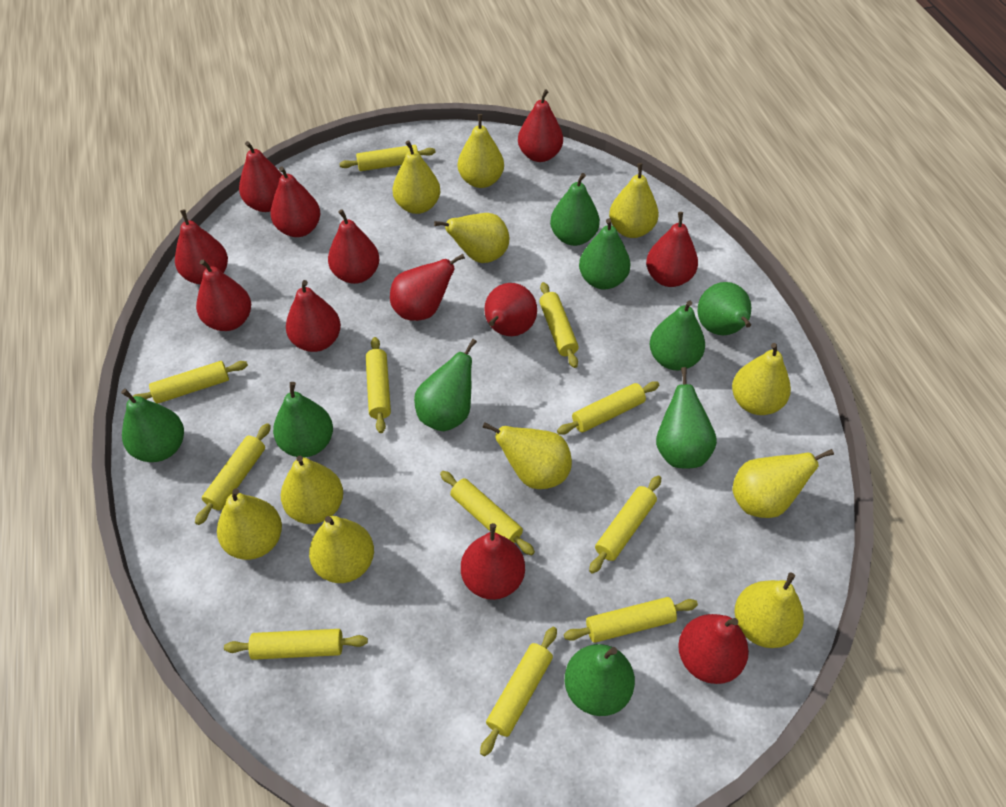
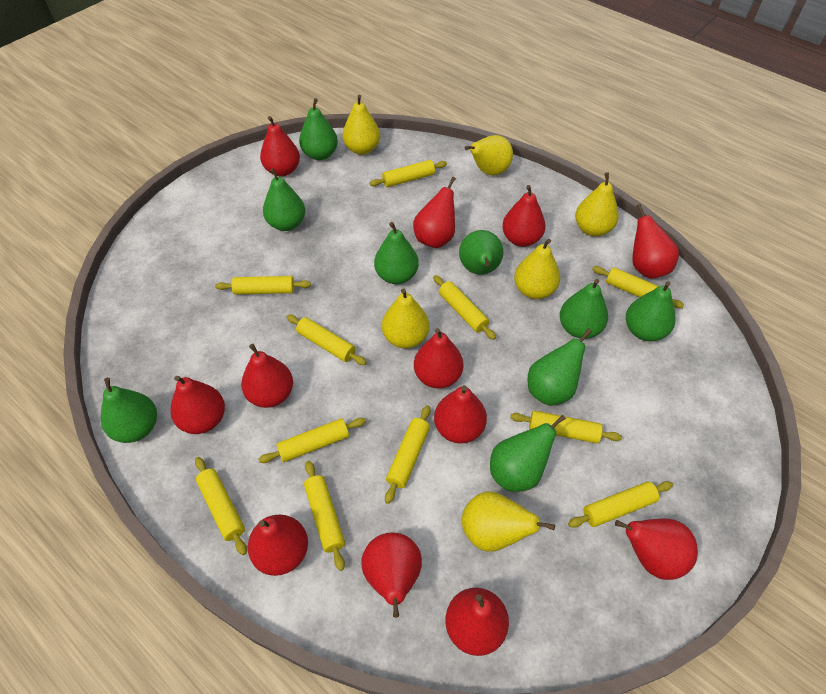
yellow pear: [217,488,282,560] [281,456,343,524] [309,516,374,583] [392,140,441,214] [434,213,509,263] [458,114,504,188] [482,422,572,489] [609,163,659,238] [732,343,791,415] [732,449,834,518] [734,572,804,648] = 11 -> [342,95,380,155] [382,289,429,349] [462,491,555,552] [465,135,513,176] [514,239,560,299] [575,172,619,237] = 6

